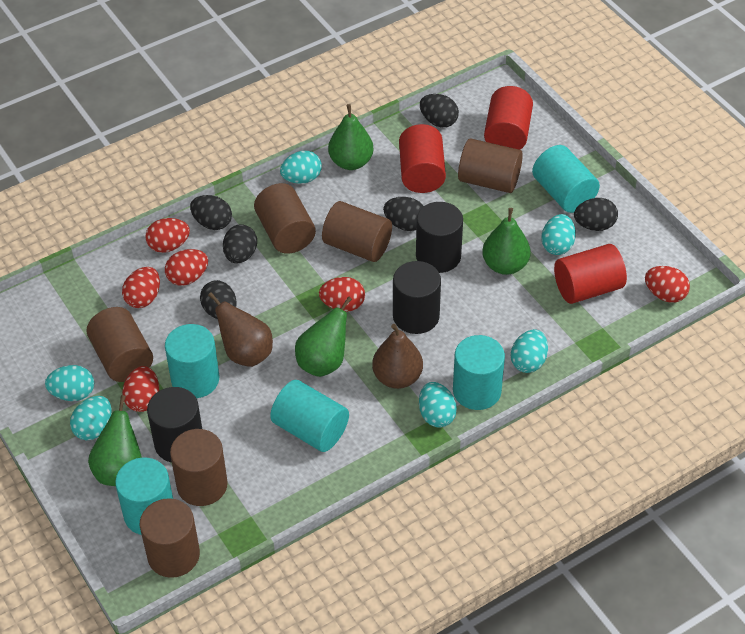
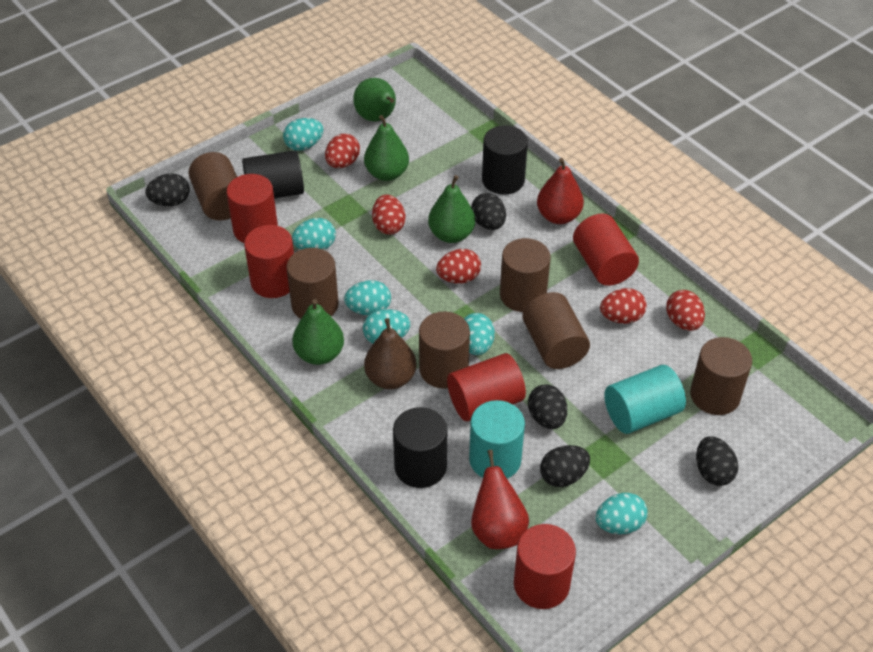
black egg: [190,195,232,230] [200,280,237,319] [223,224,257,263] [383,197,424,231] [420,94,459,127] [574,198,618,231] = 6 -> [145,173,190,206] [471,193,506,230] [528,384,567,429] [540,445,590,487] [696,436,738,486] = 5
brown pear: [208,292,273,367] [372,324,423,389] = 2 -> [364,318,416,389] = 1
red cylinder: [399,124,446,193] [484,86,533,150] [554,244,627,304] = 3 -> [227,174,278,243] [244,225,294,298] [447,353,526,421] [514,524,576,609] [573,214,639,286] = 5
red egg: [122,267,160,308] [122,366,159,412] [145,218,190,253] [165,249,208,286] [319,277,365,312] [645,266,690,303] = 6 -> [325,134,360,168] [372,194,405,235] [436,249,481,284] [600,288,647,324] [666,290,705,331] = 5
red pear: none = 0 -> [471,450,529,549] [537,158,584,224] = 2
turquoise cylinder: [115,457,173,535] [165,324,219,398] [270,380,349,452] [453,335,505,410] [532,145,600,213] = 5 -> [469,400,525,479] [604,365,686,434] = 2

